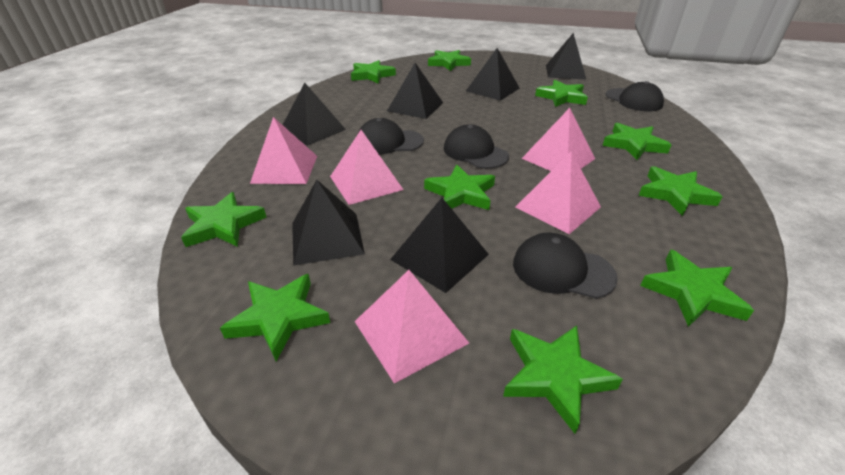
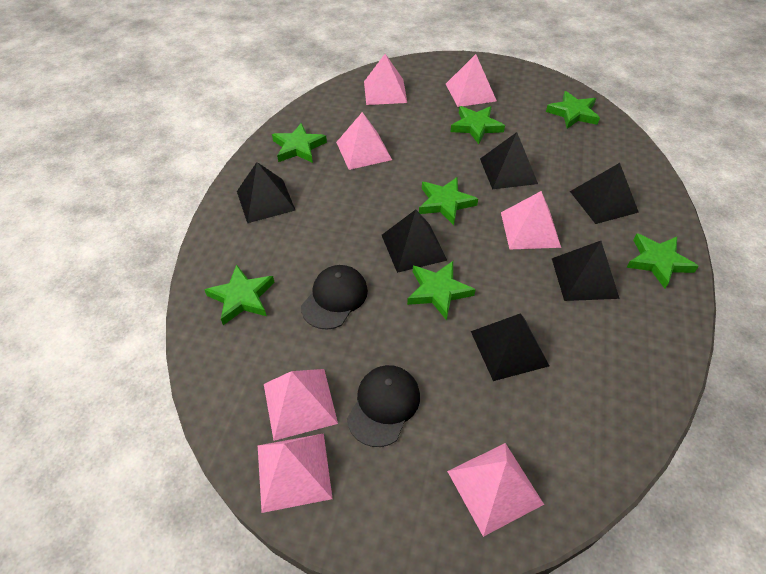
black cap: [357,118,424,154] [444,124,509,169] [513,233,618,299] [606,81,664,112] = 4 -> [301,265,368,330] [347,365,420,447] = 2
green star: [181,192,266,247] [220,274,330,361] [351,60,396,84] [424,165,495,210] [428,50,471,71] [503,326,623,434] [535,80,588,107] [602,123,672,160] [639,166,723,216] [640,249,754,327] = 10 -> [204,264,275,325] [272,123,327,163] [407,261,476,320] [419,177,478,225] [450,106,505,144] [546,91,600,129] [627,233,699,289] = 7
pink pyramid: [250,117,317,184] [330,130,404,205] [354,270,469,384] [515,151,601,234] [522,108,595,171] = 5 -> [258,433,333,513] [264,369,338,441] [336,112,392,170] [364,54,407,105] [446,54,497,107] [447,443,544,537] [501,191,561,250] = 7

